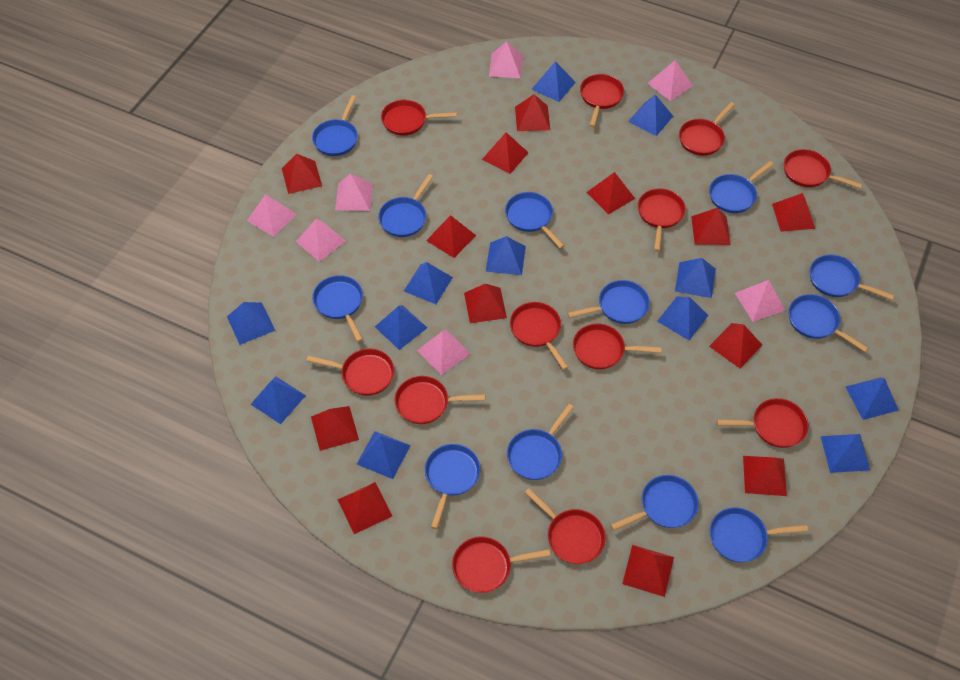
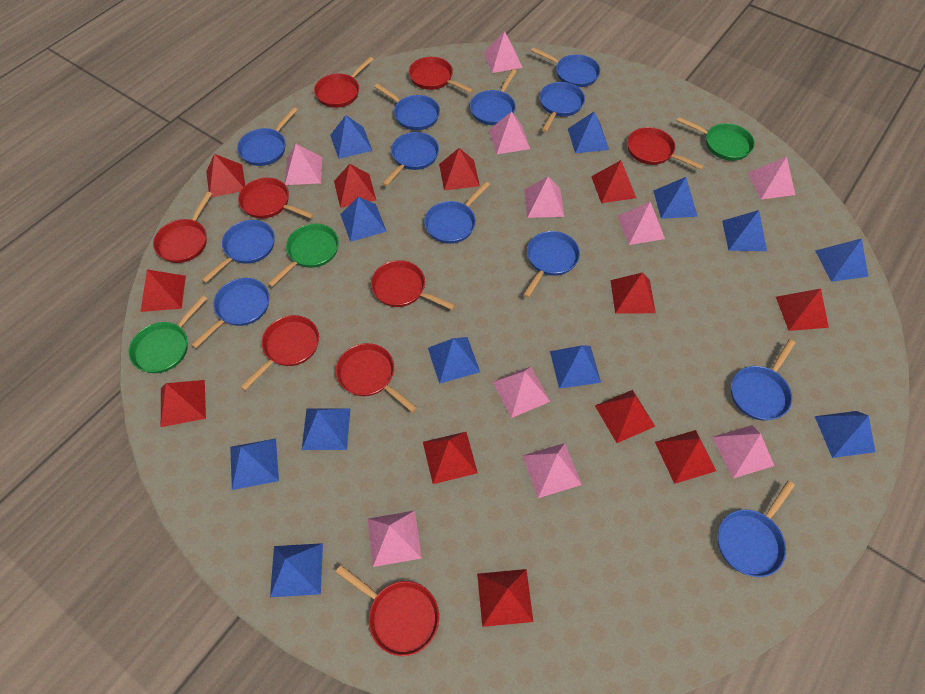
green pan: none = 0 -> [128,295,207,373] [267,224,339,287] [677,117,755,161] = 3
pink pyramid: [247,194,296,237] [296,219,346,262] [335,173,373,211] [417,330,471,375] [489,41,523,79] [647,60,693,101] [735,280,785,322] = 7 -> [285,144,322,185] [368,511,422,567] [484,31,523,73] [489,111,530,154] [493,366,551,418] [522,443,582,498] [524,177,564,218] [617,202,665,245] [712,425,774,478] [748,157,795,200] = 10
red pan: [306,349,394,396] [381,99,457,136] [395,376,485,424] [452,536,551,593] [510,302,568,370] [524,488,606,564] [573,323,661,369] [580,74,624,127] [638,188,686,251] [679,102,735,156] [717,398,809,448] [784,149,862,189] = 12 -> [153,191,212,263] [238,178,314,219] [240,315,319,391] [314,57,374,108] [336,343,417,413] [336,565,439,656] [371,260,455,310] [409,57,474,93] [627,127,704,170] = 9
red pyramid: [282,154,322,194] [311,406,359,451] [338,482,392,534] [426,215,476,258] [464,284,507,323] [482,132,529,174] [515,94,550,131] [587,172,635,214] [622,545,674,597] [691,208,731,245] [709,323,762,369] [743,456,787,496] [772,193,815,232] = 13 -> [141,269,186,312] [161,380,206,427] [206,154,245,198] [334,164,376,208] [423,432,478,484] [439,148,480,191] [477,569,533,627] [591,160,636,203] [595,390,656,443] [610,273,656,314] [655,430,716,484] [776,289,829,331] = 12

